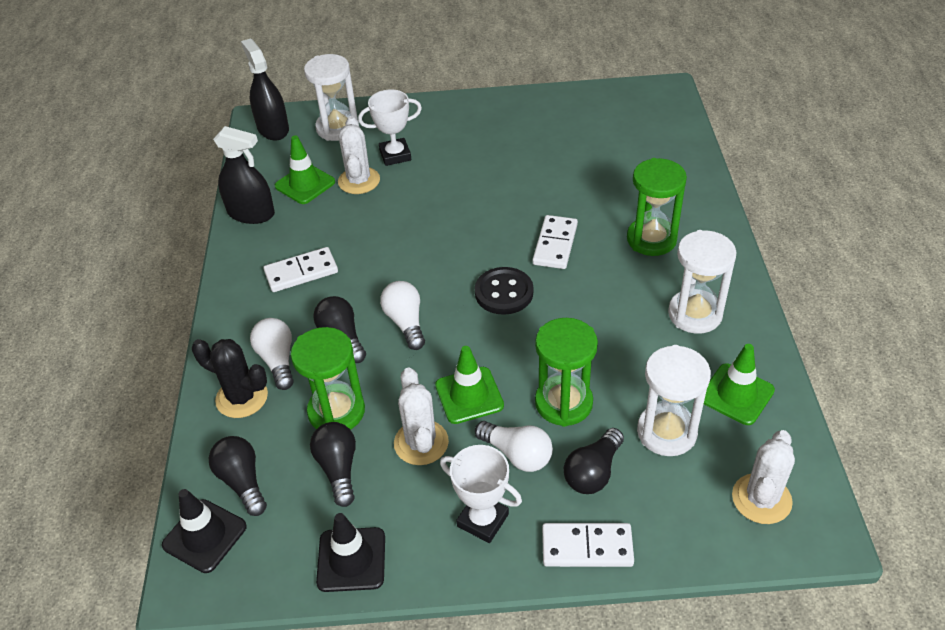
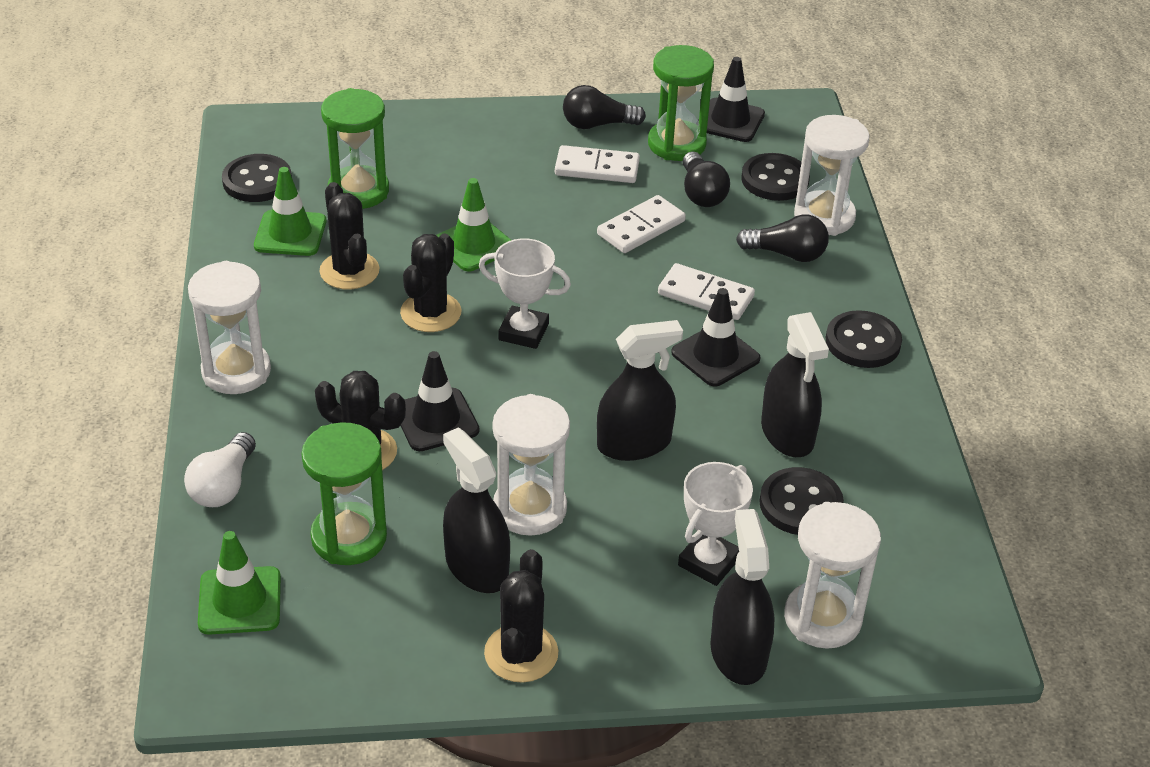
black button: [475,267,533,315] = 1 -> [222,154,292,202] [741,153,810,201] [759,467,844,535] [826,310,902,368] = 4
black cactus: [192,339,268,418] = 1 -> [315,371,406,470] [319,182,379,289] [400,234,462,332] [484,549,558,683] = 4
black light bulb: [209,436,267,516] [310,422,356,507] [313,296,366,363] [564,428,624,494] = 4 -> [563,85,646,129] [683,152,730,207] [736,214,829,262] = 3
black spray bottle: [213,126,275,224] [241,38,289,141] = 2 -> [443,427,510,593] [597,320,683,461] [710,509,775,685] [761,312,829,457] = 4
black traffic cone: [162,489,247,573] [316,513,385,592] = 2 -> [400,351,480,451] [671,288,761,387] [698,57,765,142] = 3
white cactus: [338,116,380,194] [394,368,449,465] [732,430,795,524] = 3 -> none = 0
white hourglass: [304,54,358,141] [637,345,711,456] [668,230,737,334] = 3 -> [188,261,271,394] [493,394,570,536] [784,502,881,649] [794,115,869,236] = 4
white light bulb: [250,318,294,390] [380,281,425,350] [475,421,553,472] = 3 -> [184,432,256,507] = 1

